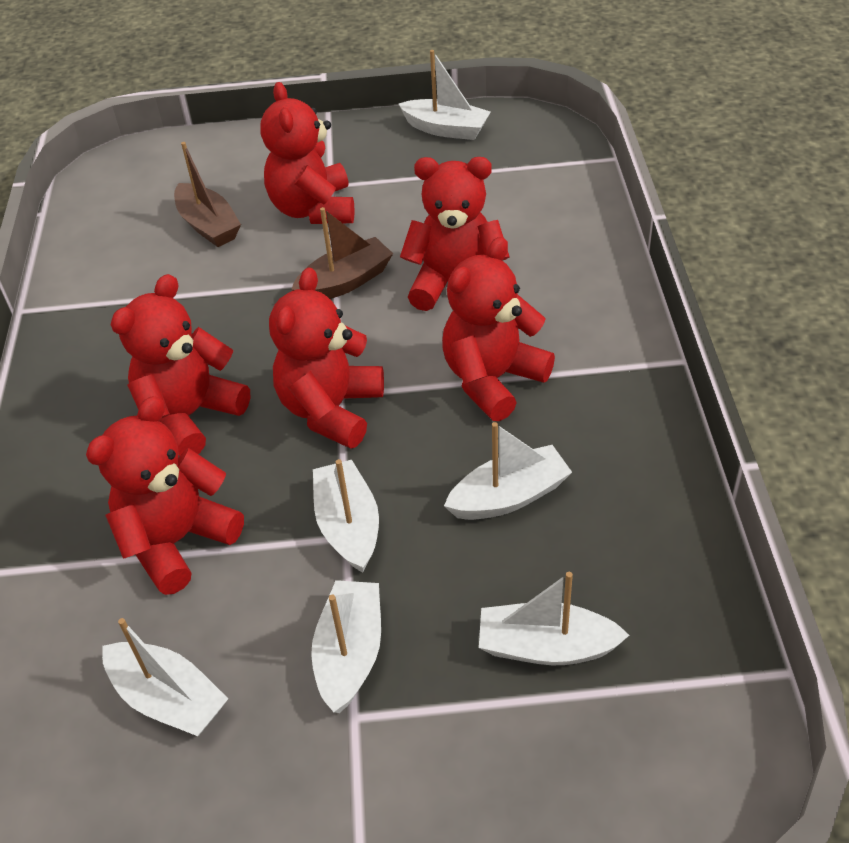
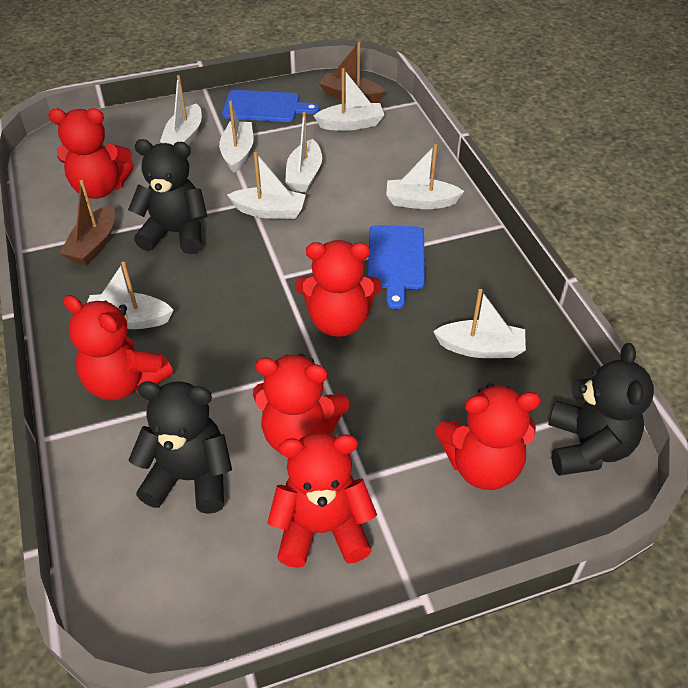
black teddy bear: none = 0 -> [128,139,207,254] [129,381,232,514] [548,343,654,476] = 3
blue cutting board: none = 0 -> [222,90,319,122] [367,225,425,309] = 2
white boat: [102,618,228,736] [311,580,381,713] [313,459,379,573] [399,50,491,140] [444,422,572,520] [479,572,629,665] = 6 -> [87,262,173,329] [160,75,202,145] [219,101,254,173] [227,152,306,219] [285,112,322,192] [314,68,384,131] [386,144,465,209] [433,289,526,358] = 8

